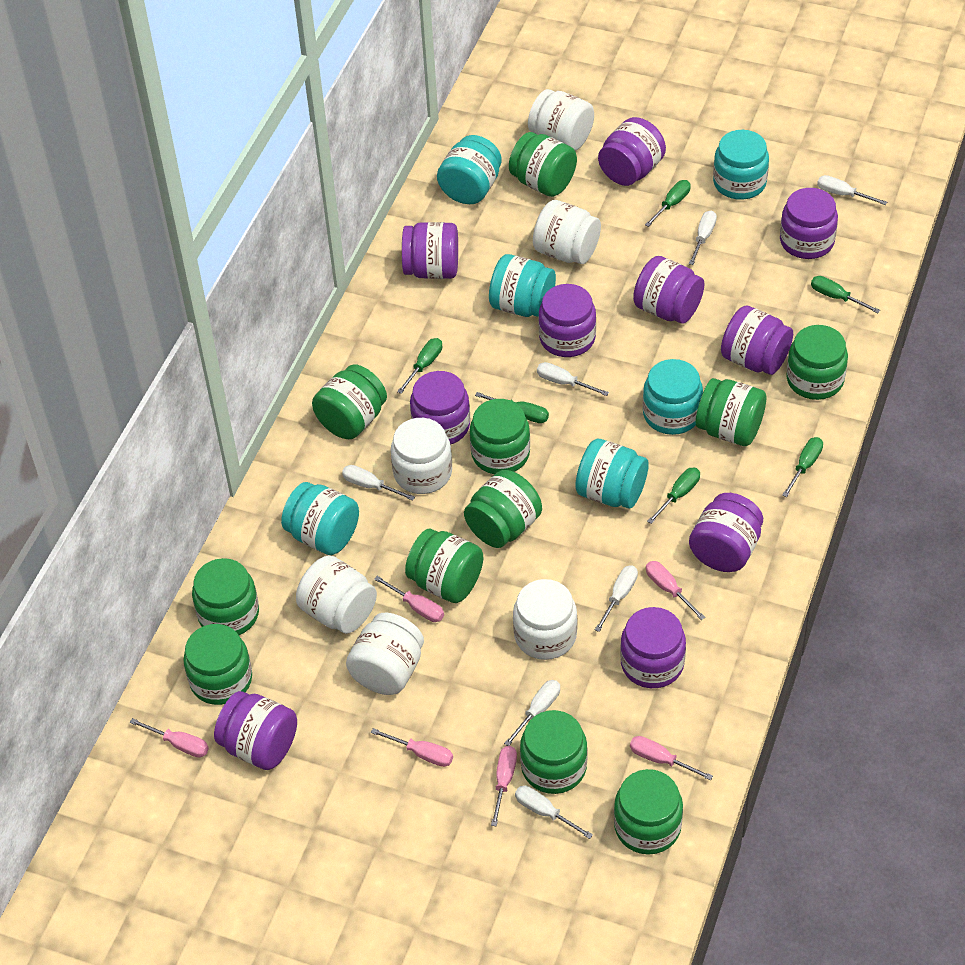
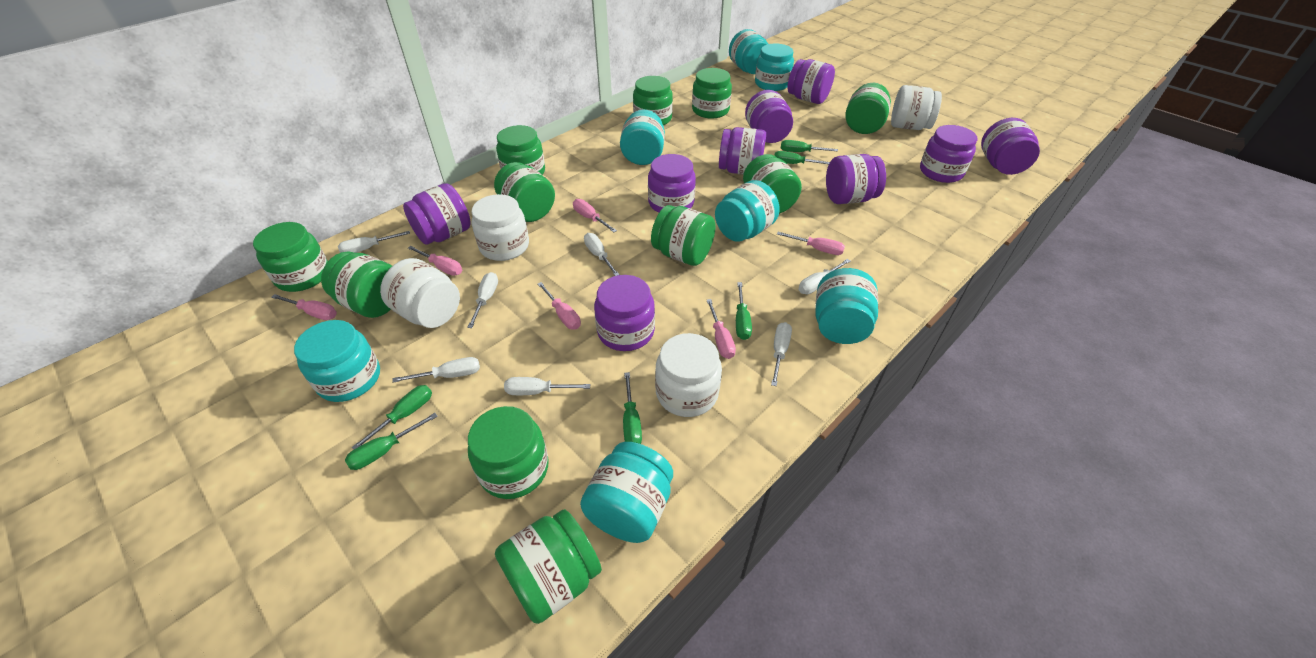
purple jar: [214,691,297,770] [402,222,458,279] [410,371,470,445] [538,284,596,357] [598,117,666,186] [620,607,686,688] [633,256,705,324] [689,493,763,572] [721,305,793,375] [780,188,838,259] = 10 -> [403,183,471,245] [594,275,655,351] [648,154,696,213] [719,127,766,175] [745,90,793,143] [787,59,835,104] [826,154,886,204] [920,125,978,183] [981,118,1040,175] = 9
turquoise jar: [281,482,359,555] [437,135,502,204] [489,254,556,317] [575,439,649,509] [643,359,703,435] [713,130,769,200] = 6 -> [294,320,380,402] [580,442,673,543] [620,110,665,165] [715,180,780,242] [729,29,768,74] [755,43,794,91] [815,268,878,344] = 7
white jar: [296,555,377,634] [346,613,424,695] [391,418,452,494] [513,579,577,660] [528,89,594,151] [533,200,601,264] = 6 -> [380,258,460,328] [472,194,529,261] [655,333,722,417] [891,85,942,130] = 4

